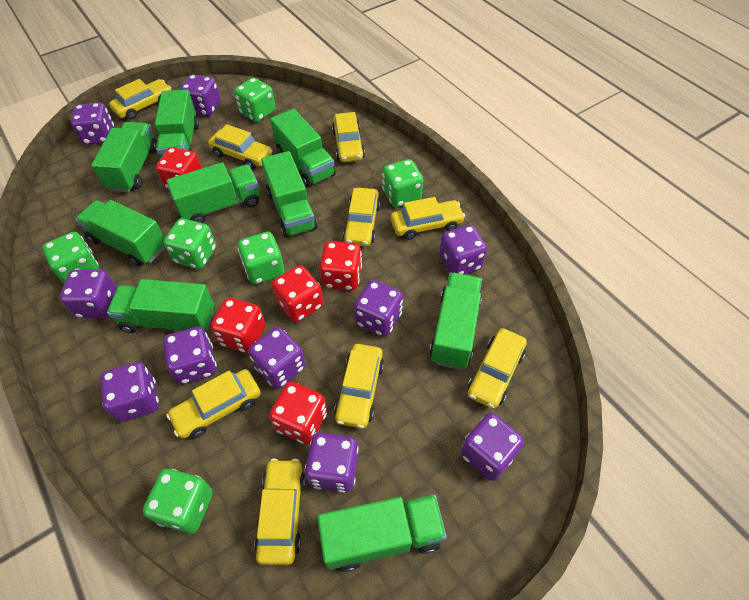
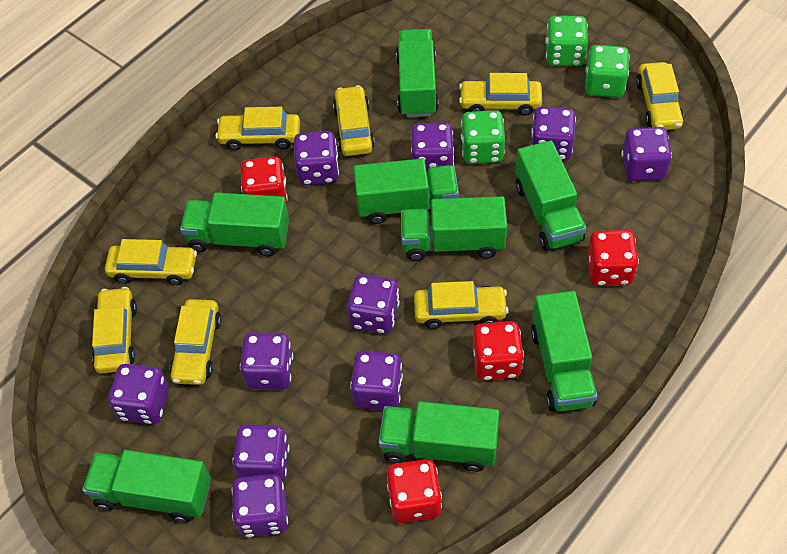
green dice: [42,232,99,283] [143,469,213,534] [164,218,216,269] [234,78,276,122] [237,232,285,284] [382,159,423,207] = 6 -> [461,110,505,164] [545,16,588,66] [585,45,630,98] = 3
green truck: [75,200,165,266] [91,122,157,192] [107,279,214,333] [155,90,199,159] [167,162,260,223] [261,151,318,238] [270,109,336,187] [317,495,447,572] [429,272,482,370] = 9 -> [82,450,211,522] [180,192,289,256] [354,159,459,224] [379,401,500,472] [396,29,439,117] [401,196,507,261] [515,141,586,251] [531,291,597,412] = 8
red dice: [156,147,202,189] [211,298,266,353] [269,382,327,444] [272,265,323,322] [319,241,362,291] = 5 -> [240,156,288,204] [387,459,442,523] [472,321,524,380] [587,230,639,286] = 4
yellow car: [109,79,172,120] [166,369,261,439] [208,124,273,169] [254,459,306,565] [332,112,365,162] [334,344,384,428] [343,188,381,246] [391,197,465,240] [468,328,527,409] = 9 -> [92,287,137,373] [105,239,197,285] [170,299,221,385] [215,107,300,150] [333,85,375,156] [414,281,509,329] [459,73,542,116] [636,62,684,130] = 8

